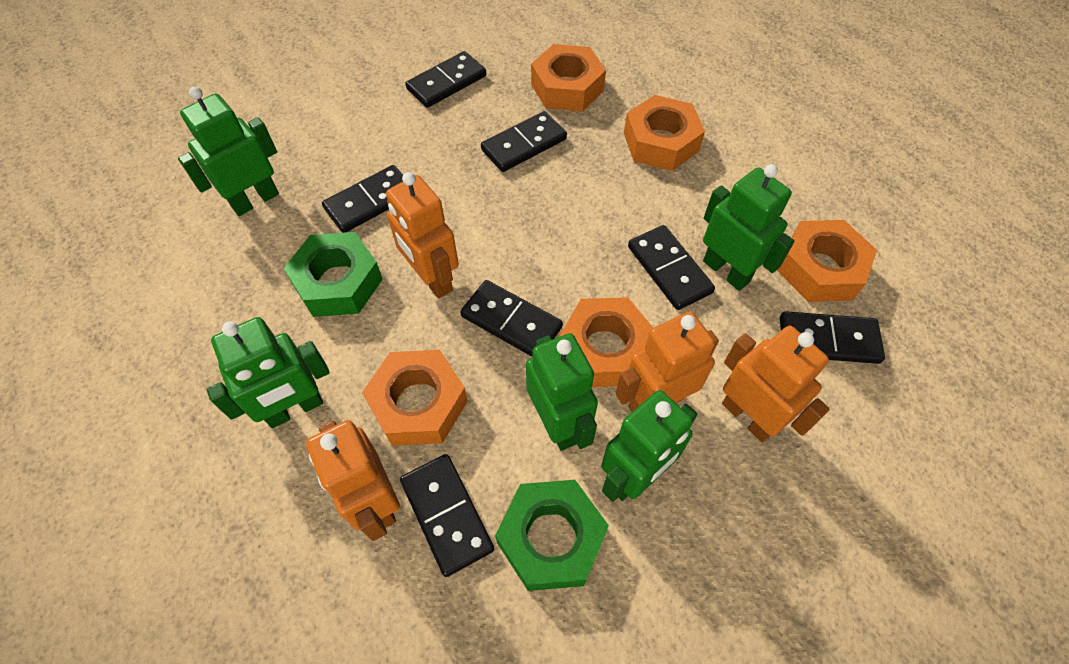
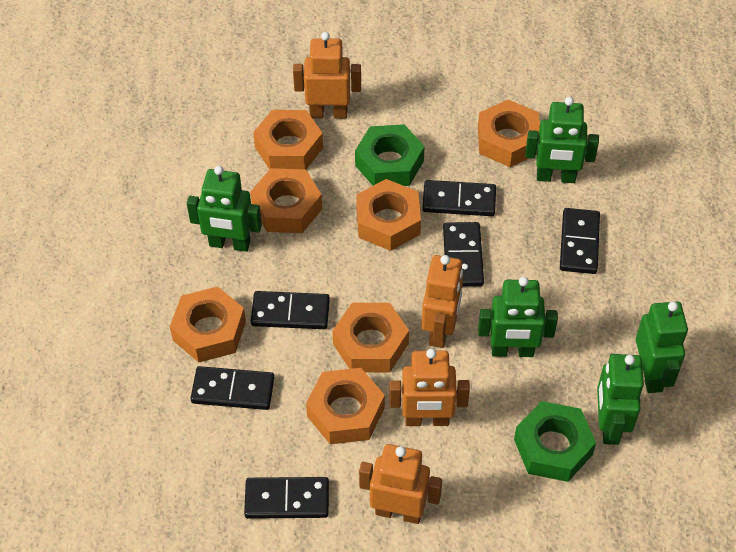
black domino: [322,165,403,233] [400,454,494,577] [405,51,486,108] [460,280,563,357] [481,111,567,172] [628,225,715,310] [780,311,885,364] = 7 -> [191,366,274,410] [244,477,329,519] [251,291,330,329] [422,180,496,216] [443,222,484,287] [560,208,600,274] = 6
orange nut: [362,350,468,446] [531,44,606,111] [559,297,653,387] [624,95,705,171] [777,220,877,302] = 5 -> [170,287,246,363] [250,168,322,233] [253,110,323,170] [306,368,385,444] [332,303,409,372] [356,179,421,251] [478,100,540,167] = 7

